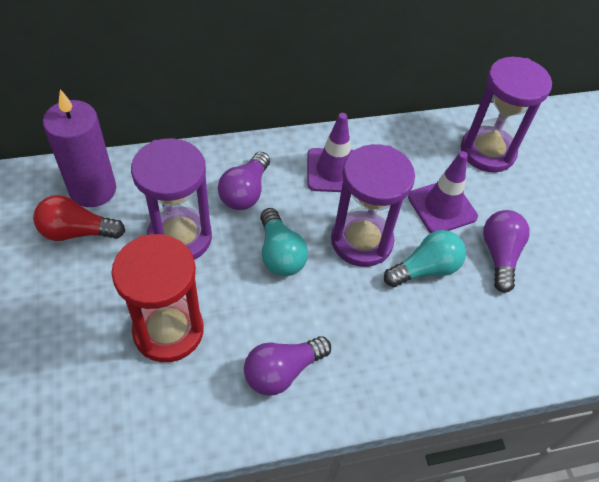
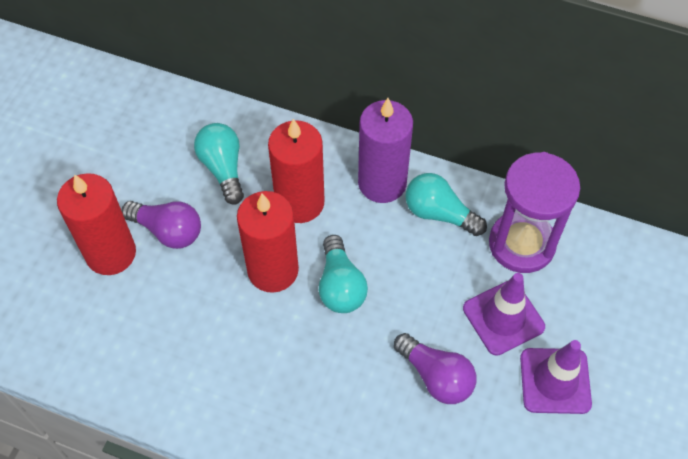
purple hourglass: [131,138,212,260] [331,144,415,267] [461,57,552,172] = 3 -> [489,152,580,273] = 1
purple light bulb: [218,152,270,210] [244,336,331,396] [483,210,530,293] = 3 -> [122,201,201,249] [394,333,476,404] = 2
red candle: none = 0 -> [57,173,136,275] [237,191,299,293] [268,119,325,223] = 3
red hourglass: [111,234,204,362] = 1 -> none = 0
red light bulb: [33,195,125,241] = 1 -> none = 0
turquoise light bulb: [260,208,308,276] [384,230,466,287] = 2 -> [194,123,244,205] [319,235,368,313] [405,173,487,236] = 3

